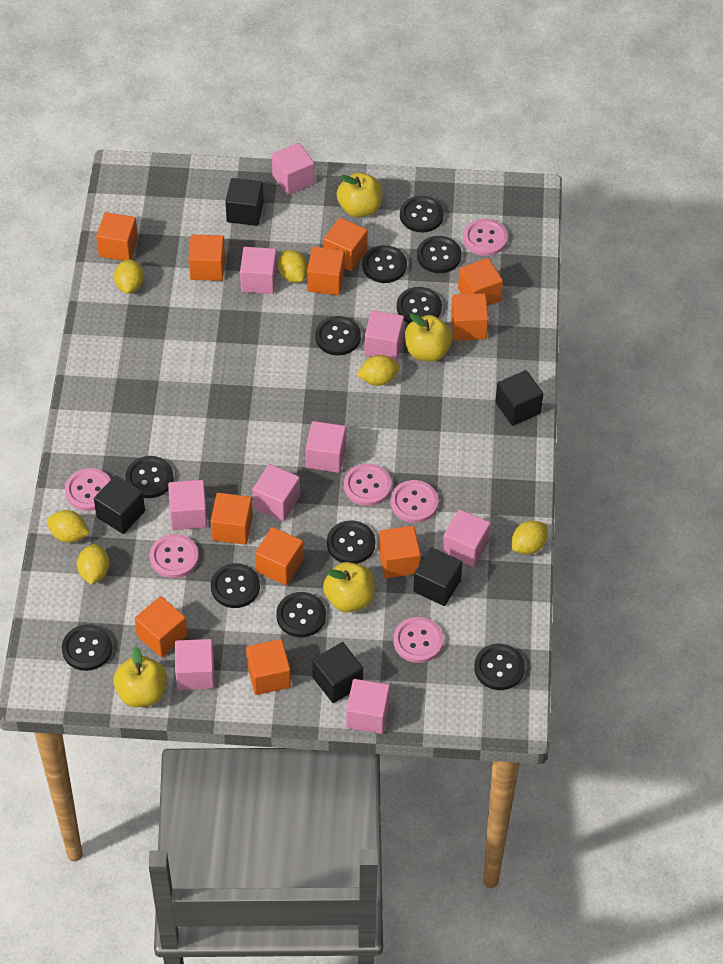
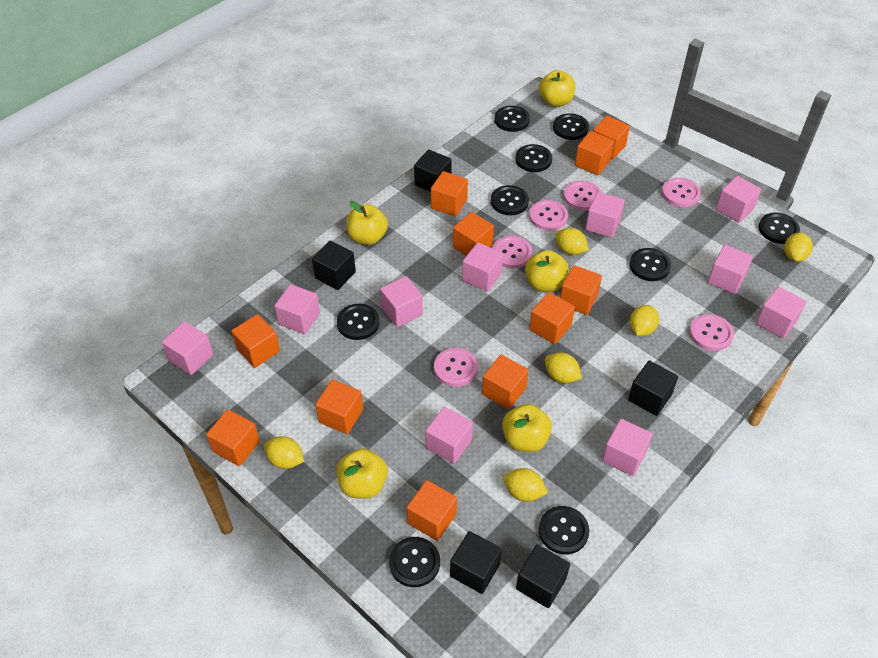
black button: [62,624,112,671] [125,456,174,498] [211,563,260,608] [276,592,326,637] [315,316,361,355] [327,520,375,564] [362,245,407,283] [397,287,442,324] [400,196,444,233] [417,236,462,273] [474,644,525,690] = 11 -> [337,304,379,340] [389,537,440,587] [491,185,529,215] [495,106,530,132] [515,144,552,172] [539,506,589,554] [553,113,589,140] [630,248,671,281] [759,212,800,244] = 9
pink cube: [168,480,207,530] [175,639,215,690] [240,247,277,294] [252,464,300,521] [272,143,315,195] [306,421,346,473] [346,679,390,734] [364,310,404,361] [442,509,491,567] = 9 -> [162,322,213,375] [275,284,320,335] [380,276,423,327] [426,407,473,464] [462,242,504,292] [585,192,625,238] [602,419,653,476] [708,245,753,294] [716,176,761,223] [756,287,806,339] = 10
yellow apple: [113,647,167,707] [323,562,375,612] [337,172,382,217] [405,313,453,362] = 4 -> [336,448,388,499] [346,201,388,245] [502,404,552,452] [525,250,569,292] [539,70,575,107] = 5

